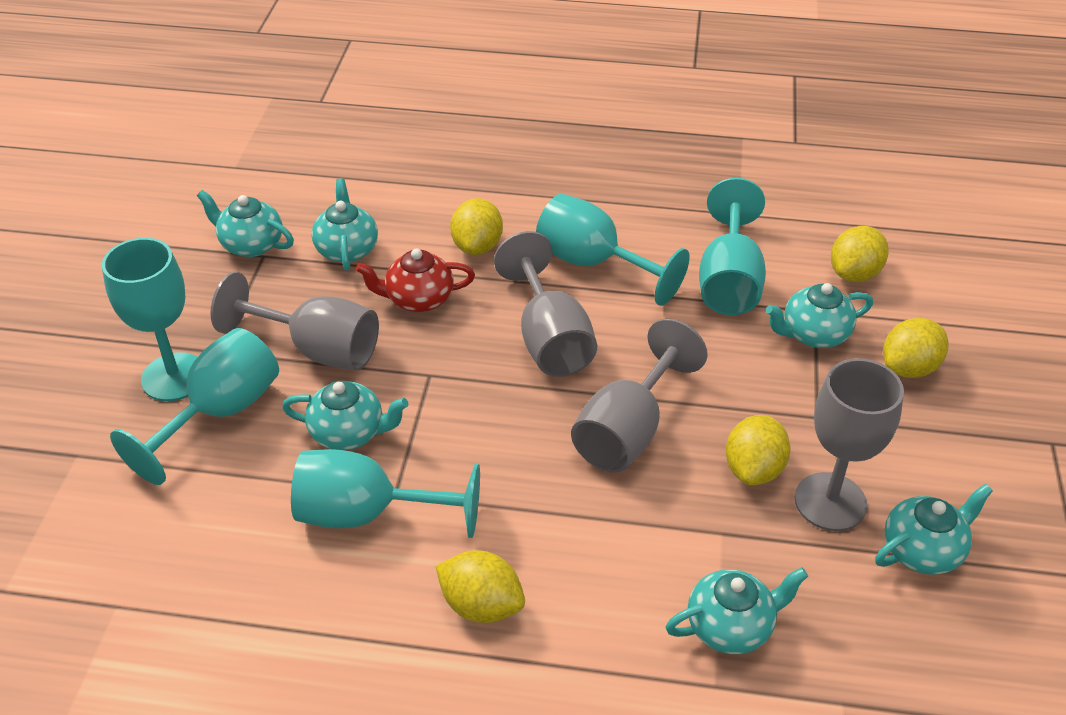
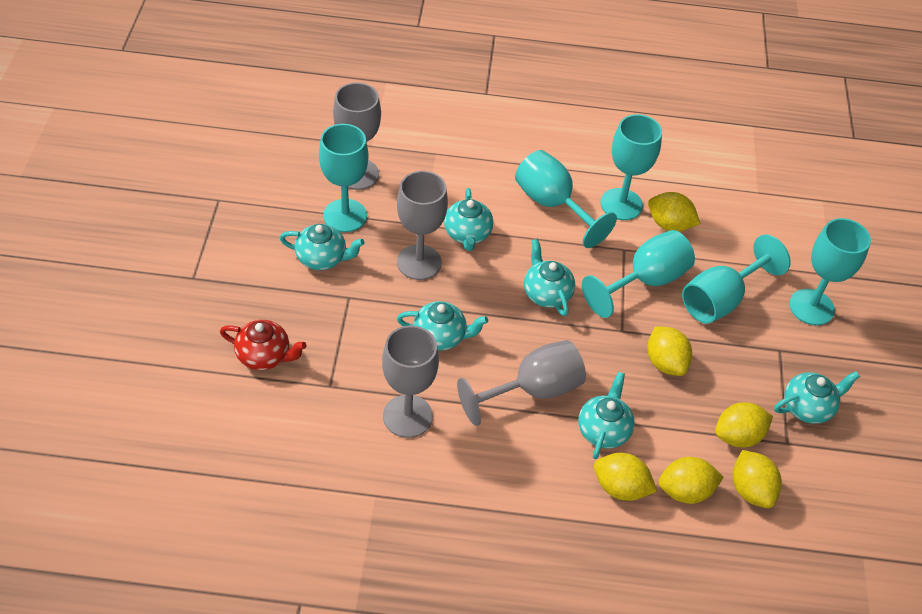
turquoise goblet: [102,238,198,401] [110,328,279,485] [291,449,480,538] [536,193,690,306] [699,178,766,315] = 5 -> [319,124,369,232] [515,150,617,248] [582,230,695,318] [600,114,662,220] [682,234,791,324] [789,218,871,326] = 6
yellow lemon: [436,550,525,623] [450,198,503,255] [726,415,790,485] [831,226,889,282] [883,318,949,378] = 5 -> [594,453,657,501] [647,326,692,376] [648,192,701,232] [658,457,724,504] [715,402,773,448] [733,450,782,508] = 6

